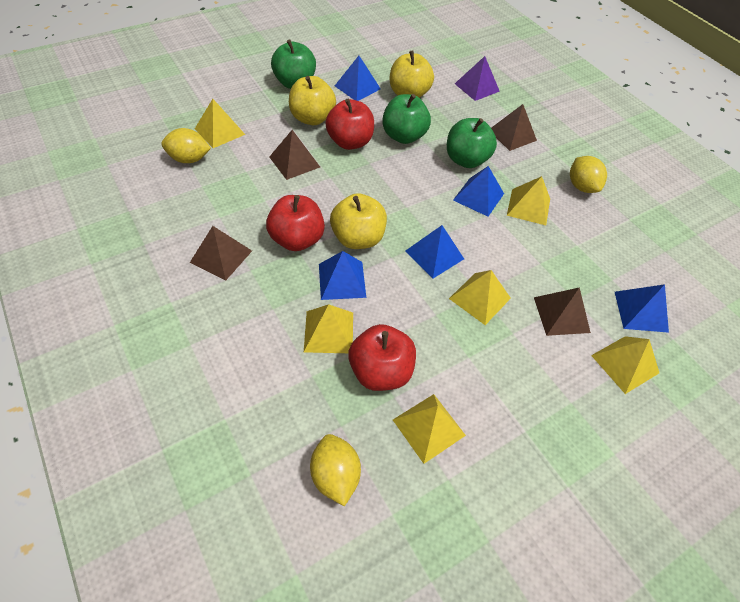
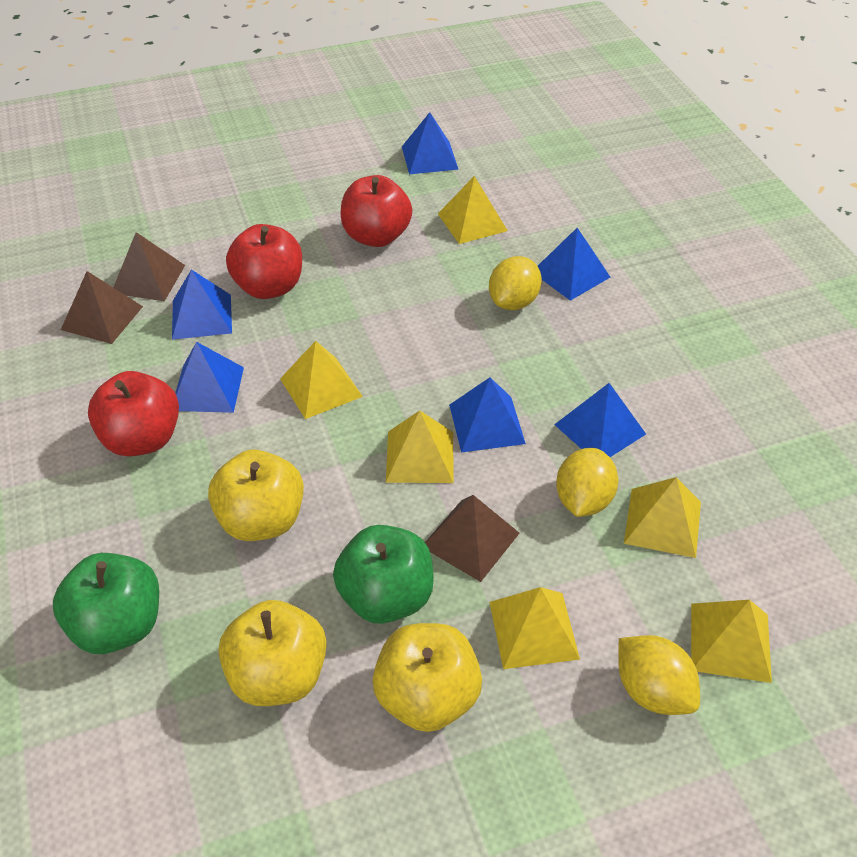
blue pyramid: [319,251,366,300] [335,56,381,101] [405,225,464,278] [453,166,504,217] [615,284,669,333] = 5 -> [172,270,232,340] [175,342,244,413] [402,112,459,174] [449,377,526,453] [538,228,610,301] [554,383,646,457] = 6
brown pyramid: [190,226,252,281] [270,130,320,180] [491,104,537,151] [534,287,591,336] = 4 -> [61,271,143,344] [113,232,185,301] [425,495,520,582] = 3
green apple: [271,39,316,89] [382,94,431,144] [447,118,497,168] = 3 -> [53,553,159,654] [333,525,434,624] = 2
purple pyramid: [455,56,500,101] = 1 -> none = 0

